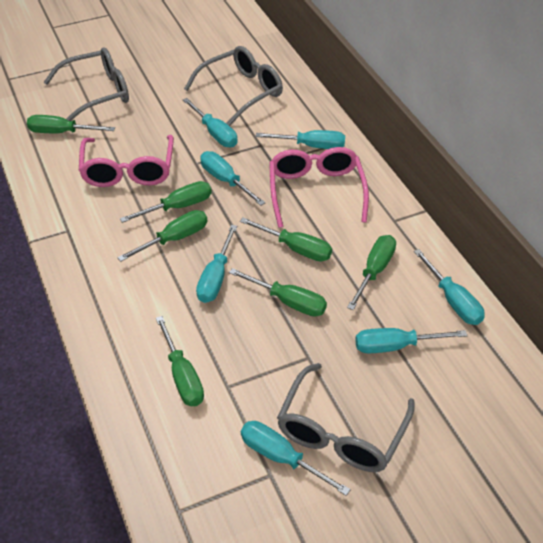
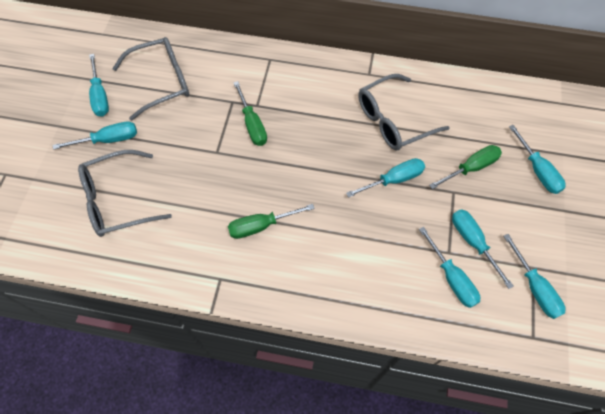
green screwdriver: [27,115,115,133] [117,210,207,262] [120,181,212,223] [156,316,204,406] [229,268,327,317] [240,217,332,262] [347,235,396,310] = 7 -> [228,204,315,239] [233,81,267,146] [429,145,502,189] = 3
pink glasses: [79,135,174,187] [269,147,369,228] = 2 -> none = 0

